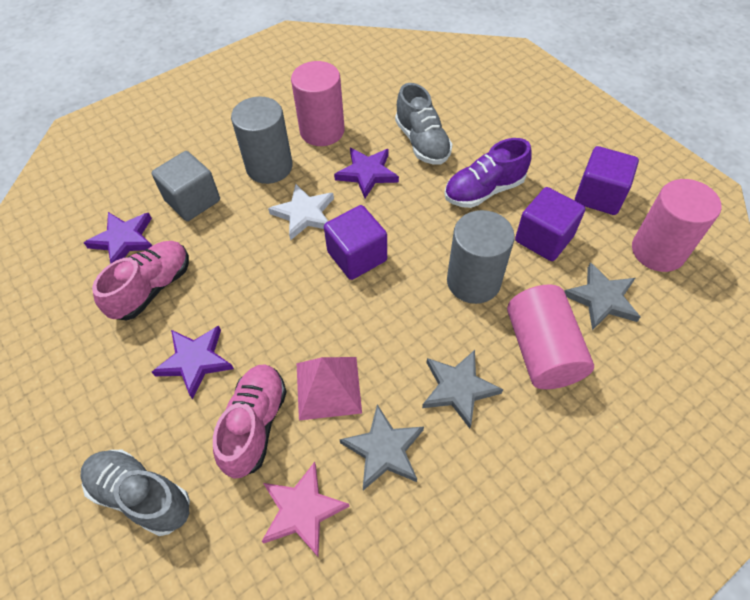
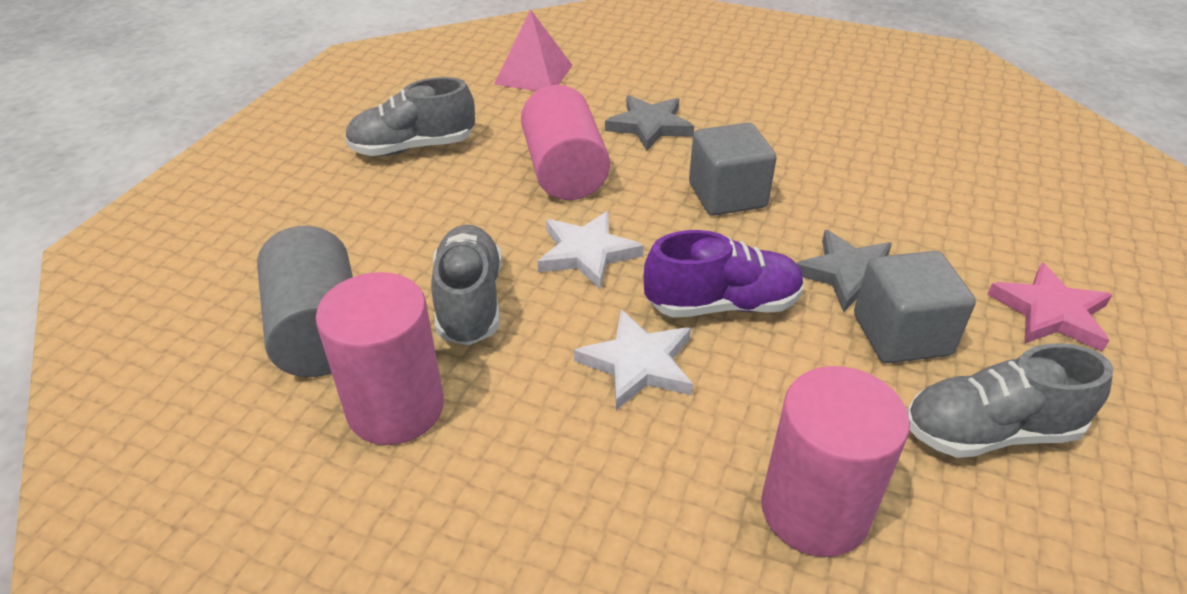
grey cube: [151,151,220,221] = 1 -> [689,122,777,216] [854,251,976,363] = 2
grey cylinder: [231,96,293,184] [447,210,515,304] = 2 -> [257,226,353,377] = 1
grey shoe: [80,450,190,536] [395,83,453,165] = 2 -> [345,77,475,156] [431,225,502,346] [907,343,1113,458] = 3
grey star: [339,404,424,490] [422,350,503,428] [564,262,640,330] = 3 -> [605,95,694,151] [796,230,892,312] = 2
pink shoe: [92,241,189,320] [213,364,287,479] = 2 -> none = 0
purple cube: [324,205,387,280] [515,187,585,261] [575,146,639,215] = 3 -> none = 0
purple star: [84,212,152,264] [152,325,234,399] [334,148,399,198] = 3 -> none = 0
white star: [268,184,334,241] = 1 -> [537,211,644,289] [574,310,693,410] = 2

